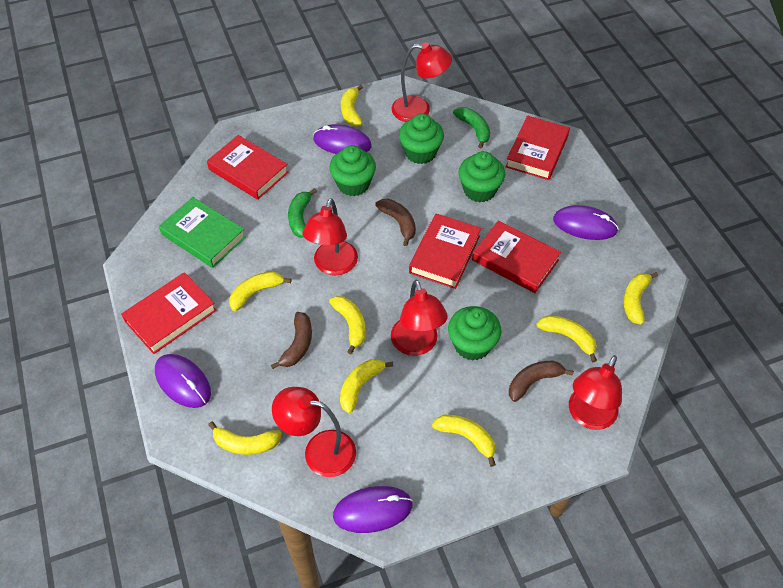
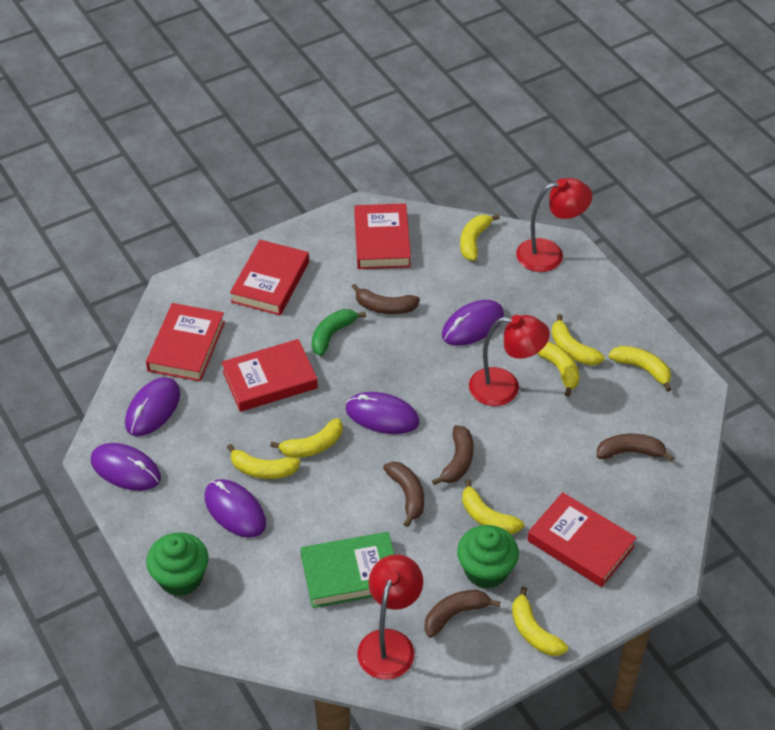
brown banana: [271,312,312,369] [375,199,416,246] [509,361,574,402] = 3 -> [352,284,420,314] [383,462,424,527] [425,590,500,638] [432,425,474,485] [597,434,674,461] = 5
green banana: [288,188,317,238] [453,107,490,149] = 2 -> [312,309,366,356] = 1
green cupcake: [329,145,376,196] [399,114,444,164] [448,306,502,361] [459,151,505,203] = 4 -> [146,532,208,596] [457,525,519,589] = 2
purple mouse: [155,354,211,408] [313,124,372,154] [333,486,413,533] [553,205,619,240] = 4 -> [91,443,161,491] [125,377,180,436] [204,479,266,538] [346,392,420,434] [442,300,504,346] = 5
red lamp: [272,387,356,477] [302,198,358,275] [391,280,448,356] [392,42,452,122] [569,355,622,430] = 5 -> [357,554,423,680] [469,315,550,406] [516,178,592,272] = 3

